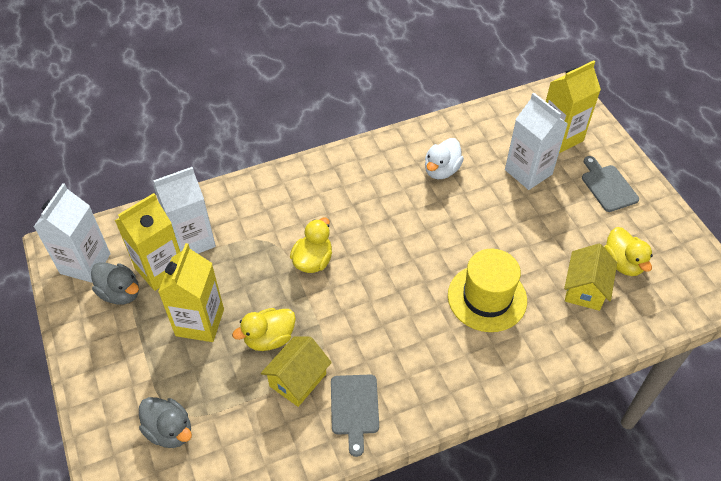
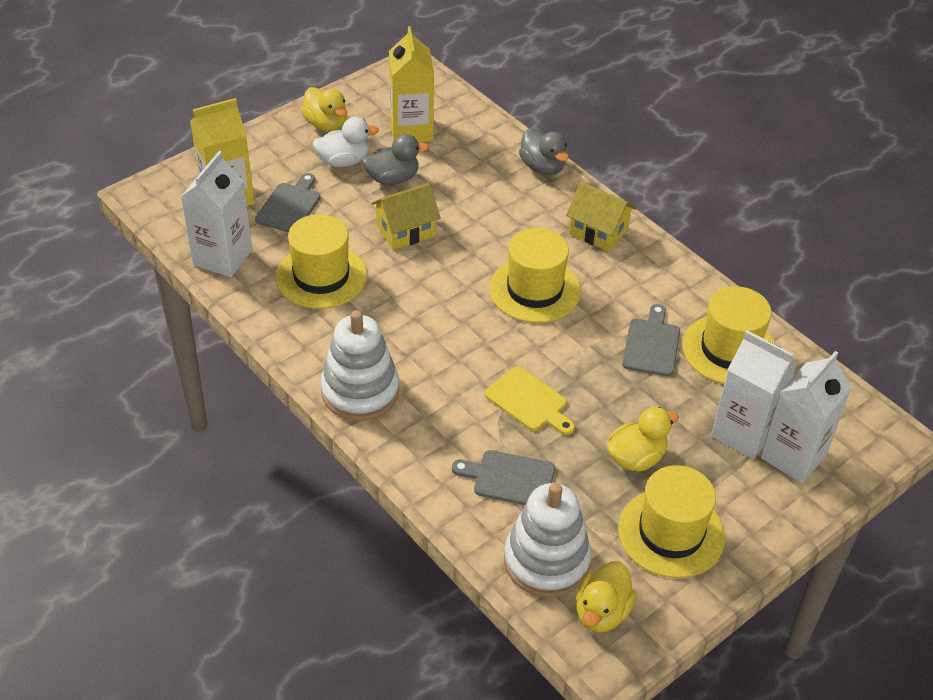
grey cutting board: [331,374,379,457] [582,156,639,212] = 2 -> [255,173,320,232] [452,450,555,505] [622,304,680,376] = 3
white stacking toy: none = 0 -> [320,310,400,421] [504,483,592,597] = 2
yellow carton: [115,193,180,291] [158,243,224,342] [546,60,601,153] = 3 -> [190,98,254,206] [389,26,434,142] = 2
yellow cutting board: none = 0 -> [485,366,575,435] = 1
yellow hat: [448,249,527,332] = 1 -> [276,214,367,309] [489,228,581,323] [618,465,725,578] [683,286,775,384] = 4

